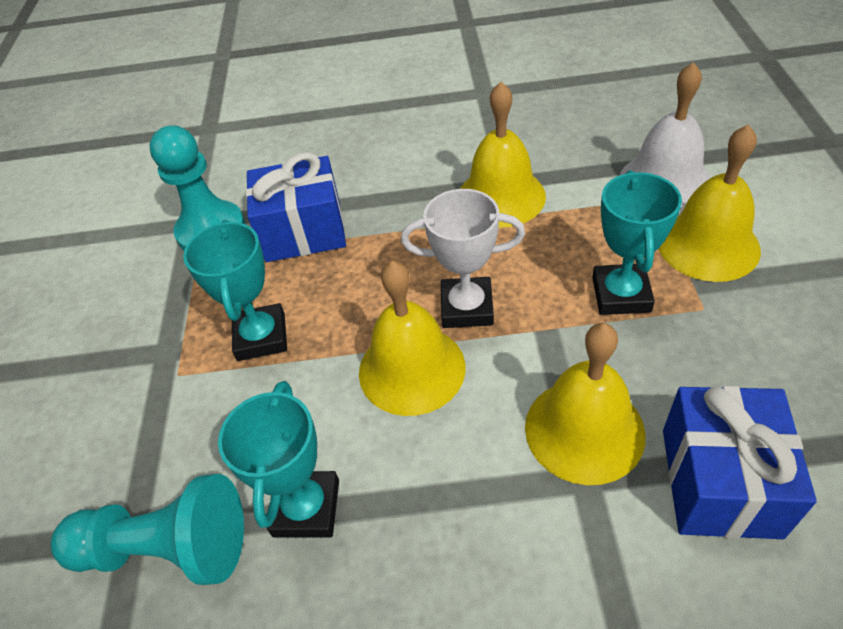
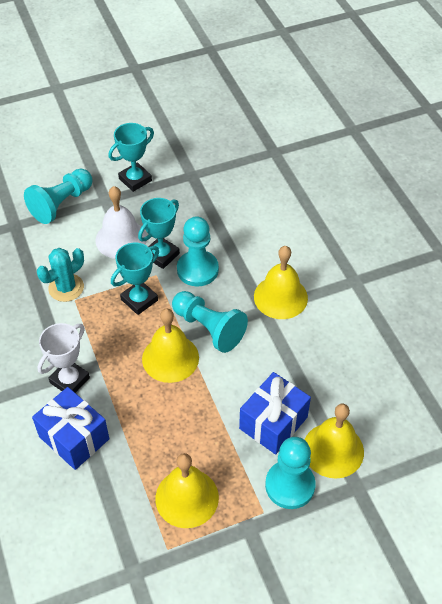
turquoise cactus: none = 0 -> [37,248,84,302] = 1
turquoise pawn: [51,474,244,585] [149,125,245,251] = 2 -> [24,168,93,224] [172,291,248,353] [177,216,219,287] [265,437,316,509] = 4

